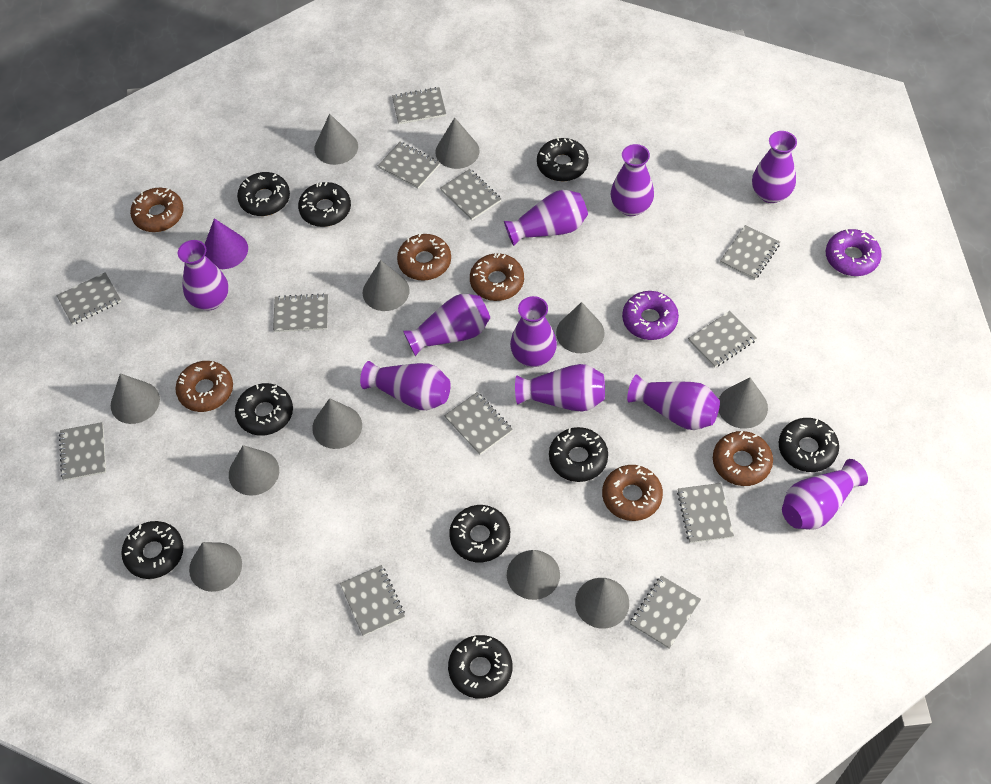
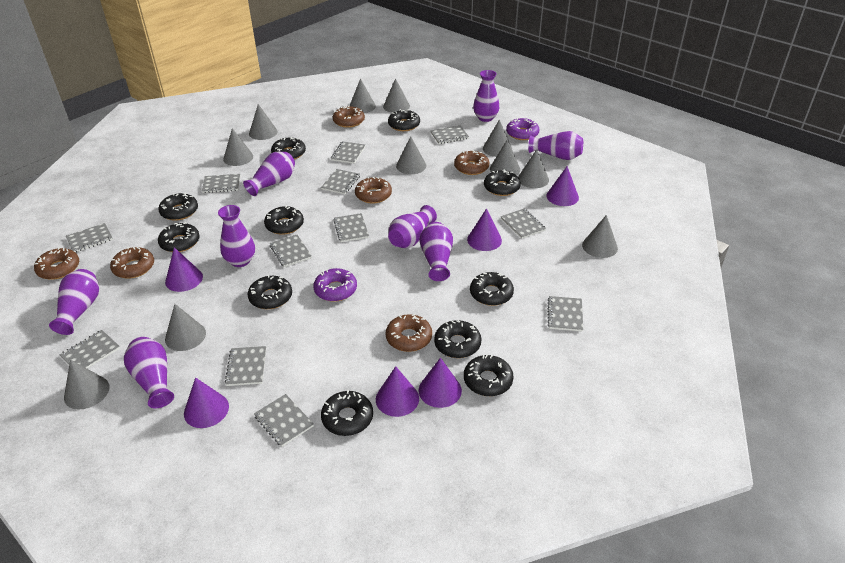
black donut: [121,521,184,579] [235,383,293,436] [237,172,290,216] [298,182,351,227] [448,635,512,699] [449,505,510,562] [537,137,589,181] [549,427,608,482] [779,418,839,472] = 9 -> [158,193,198,221] [158,222,200,252] [248,275,292,309] [264,205,304,235] [271,137,306,160] [321,390,373,436] [388,109,420,131] [434,320,481,358] [464,355,513,396] [470,272,514,306] [484,169,521,196] = 11
purple cone: [205,218,248,269] = 1 -> [165,247,203,292] [184,377,229,428] [376,366,419,417] [419,358,462,408] [467,208,502,251] [546,166,579,206] = 6
purple vase: [178,240,229,310] [360,361,451,410] [403,294,490,356] [504,190,588,246] [510,296,557,367] [515,364,605,412] [611,144,654,216] [627,374,720,430] [752,131,797,203] [782,459,868,530] = 10 -> [49,269,99,335] [124,337,174,408] [218,205,255,267] [243,152,295,196] [388,205,437,248] [420,222,453,281] [473,70,499,122] [528,131,583,160] = 8

